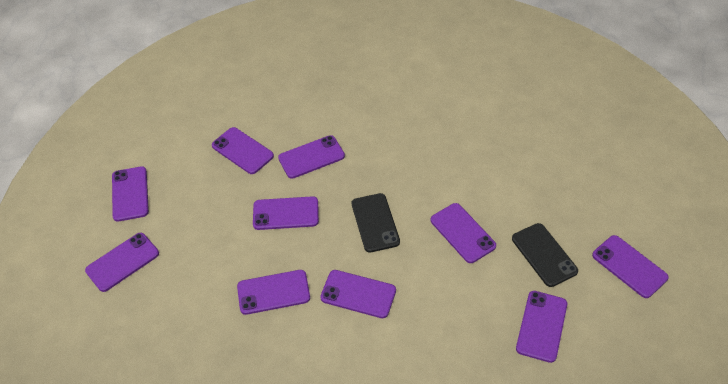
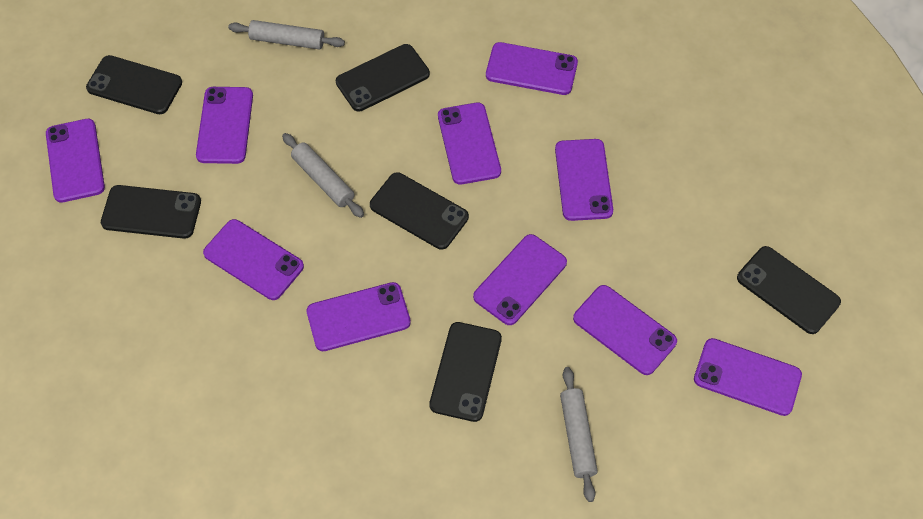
black phone: [352,193,400,253] [512,223,578,287] = 2 -> [86,55,182,114] [101,185,201,239] [336,44,430,112] [370,172,469,250] [429,322,502,422] [737,246,841,334] = 6
grey rolling pin: none = 0 -> [228,20,345,50] [282,133,364,218] [560,367,598,502] = 3

